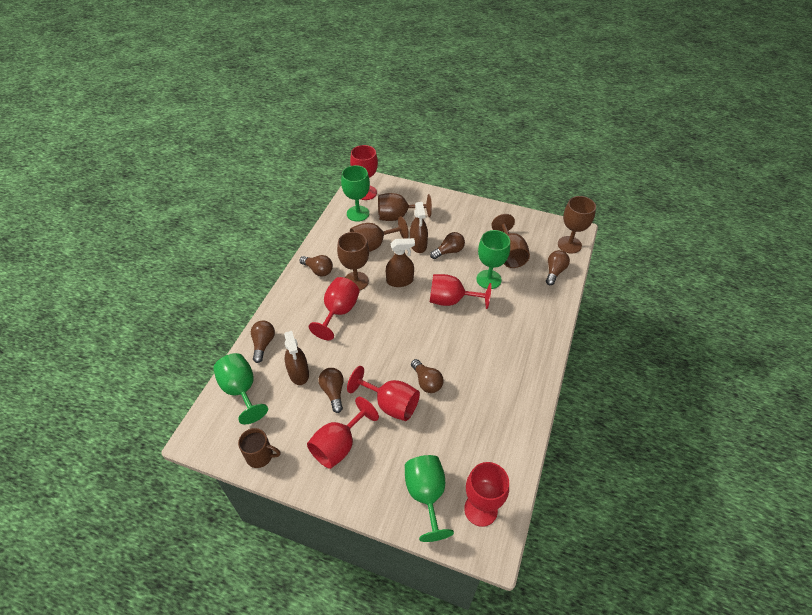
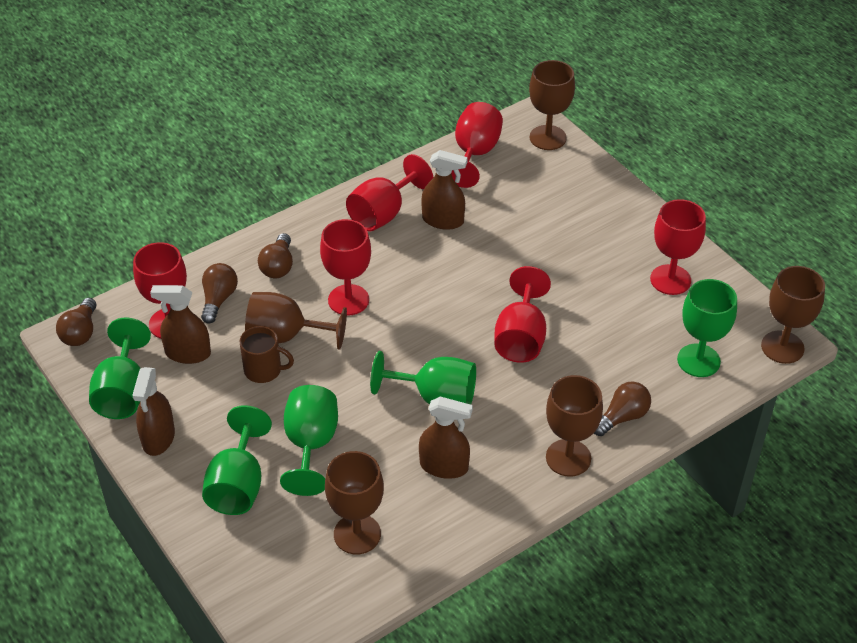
brown light bulb: [251,321,275,363] [300,255,333,277] [318,368,344,413] [411,359,443,393] [430,232,465,259] [546,250,570,285] = 6 -> [56,298,96,346] [201,263,238,324] [258,233,293,278] [594,382,651,436] = 4
brown spray bottle: [284,331,309,385] [386,238,415,287] [410,202,428,253] = 3 -> [132,367,175,456] [150,285,211,364] [419,396,473,479] [421,150,468,230] = 4
green goblet: [213,353,268,424] [341,165,370,222] [405,455,454,542] [476,230,510,289] = 4 -> [89,318,151,419] [202,405,272,515] [280,385,338,496] [370,351,476,405] [677,279,737,377] = 5

